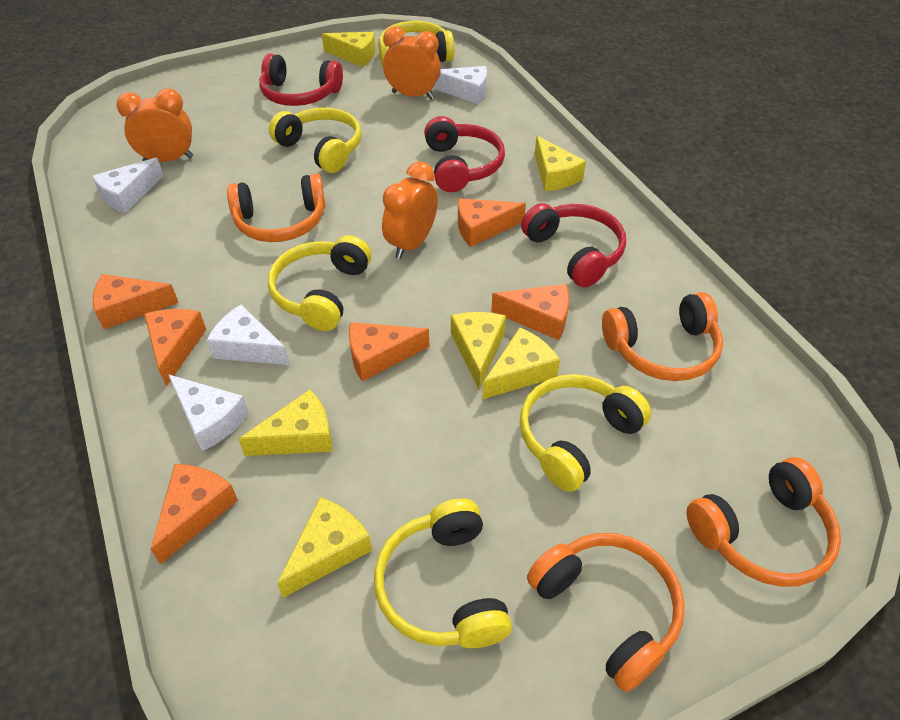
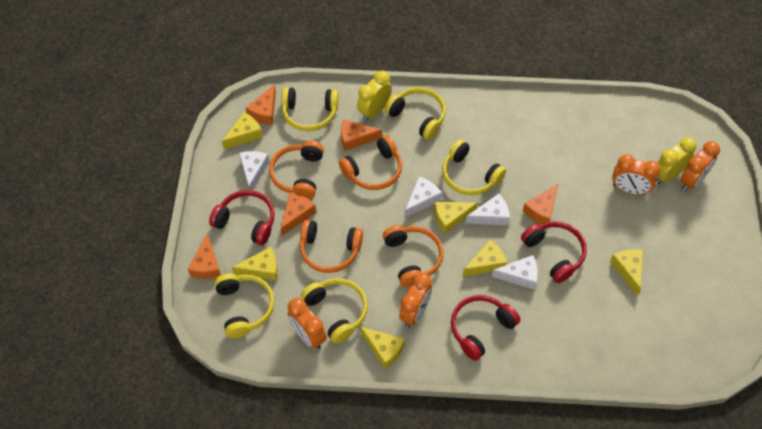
orange cheese: [93,274,179,329] [144,309,206,387] [151,464,238,564] [349,322,429,381] [458,199,526,247] [491,284,569,340] = 6 -> [188,233,221,279] [246,84,276,125] [281,192,316,236] [341,119,382,151] [523,184,558,224] = 5
orange clock: [117,88,193,162] [382,161,438,259] [383,26,441,99] = 3 -> [287,298,327,349] [399,273,432,327] [612,154,660,195] [680,141,720,191] = 4
yellow clock: none = 0 -> [357,70,392,121] [656,137,696,184] = 2

